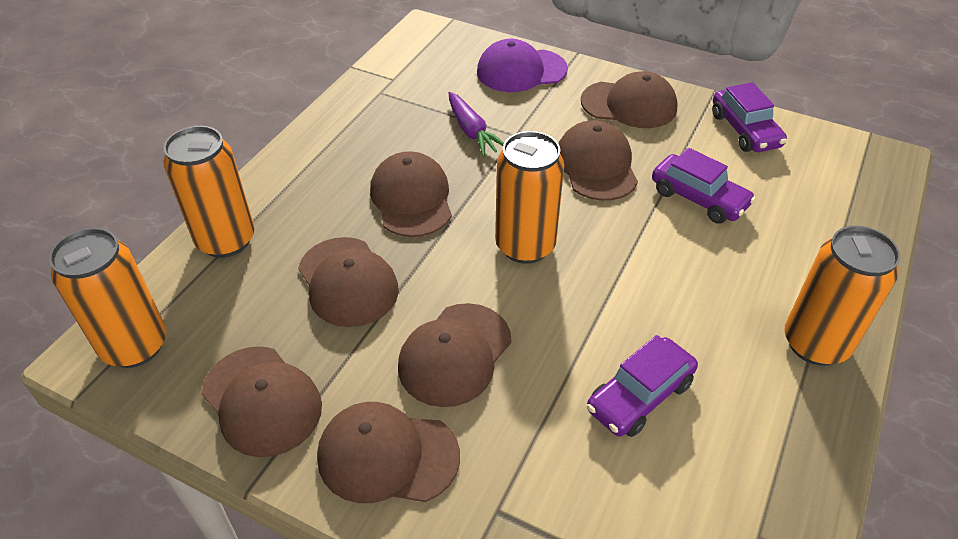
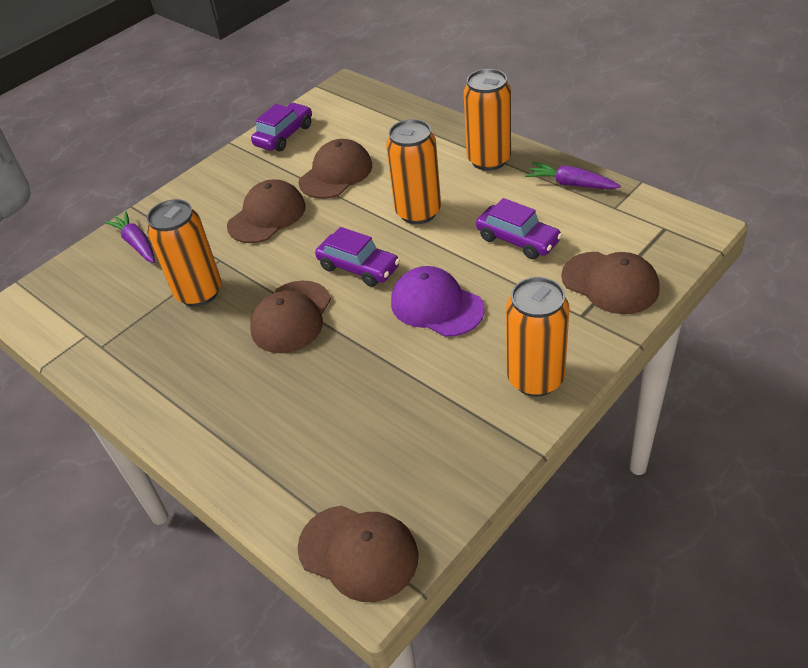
brown cap: [202,347,322,457] [298,237,399,327] [317,402,460,503] [370,151,452,237] [398,303,511,407] [558,120,638,201] [581,71,678,128] = 7 -> [227,179,306,243] [250,281,331,353] [298,505,419,602] [299,139,372,199] [561,252,660,314] = 5
purple carrot: [449,92,504,157] = 1 -> [104,211,155,263] [525,162,621,189] = 2

